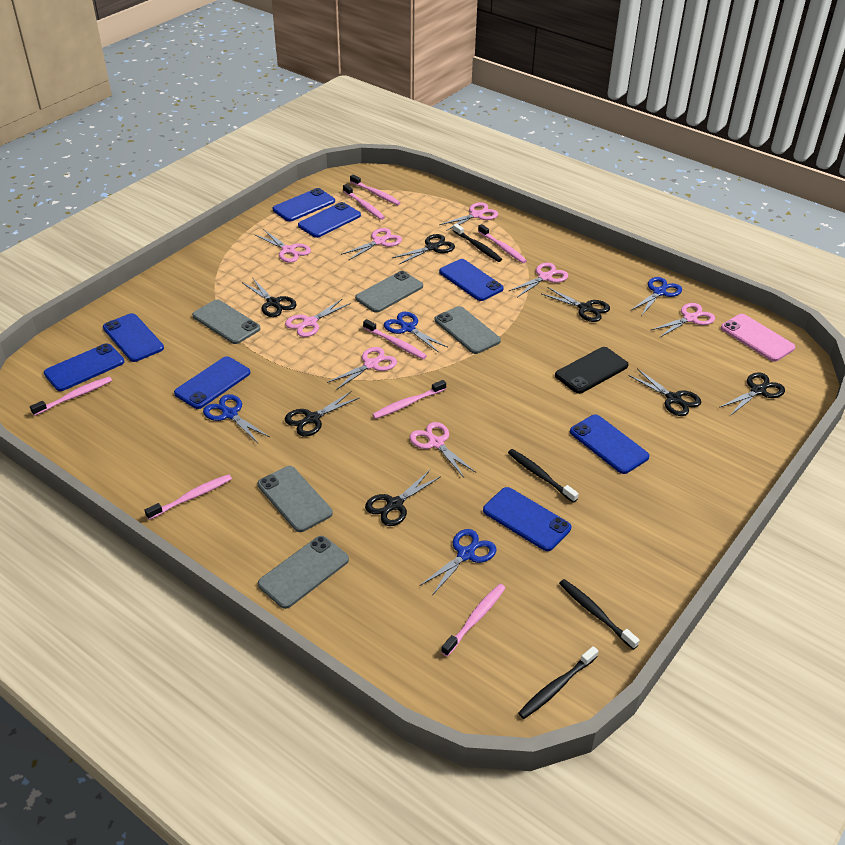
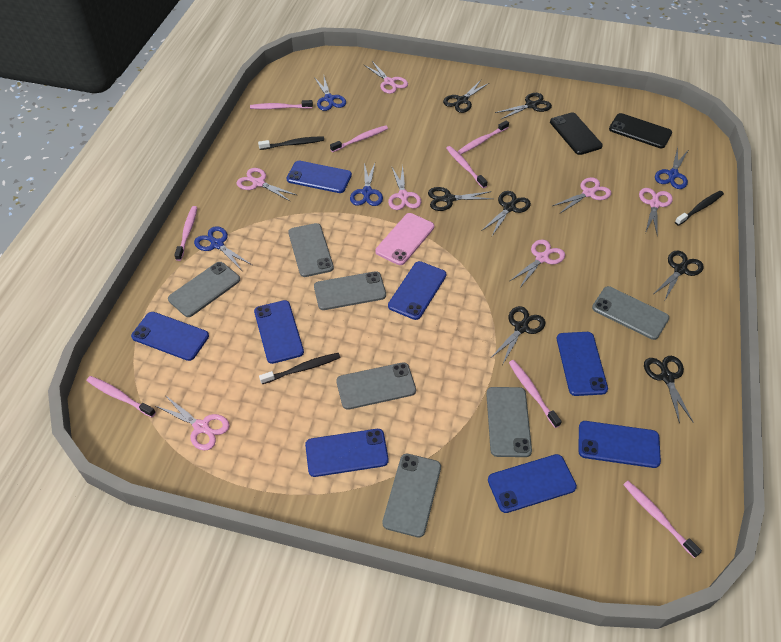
black phone: [555,347,629,394] = 1 -> [550,113,603,155] [609,113,672,148] = 2
black toothbrush: [453,223,502,262] [508,449,579,503] [518,646,598,719] [559,579,640,650] = 4 -> [258,136,324,150] [259,353,340,384] [675,191,724,226] = 3
grey phone: [192,300,261,344] [258,466,333,532] [258,536,349,609] [355,271,423,313] [435,306,501,354] = 5 -> [168,262,240,317] [288,223,334,277] [314,271,386,310] [336,362,416,410] [382,454,441,537] [486,387,532,457] [592,286,669,340] = 7
pink scissors: [255,229,311,263] [285,298,351,337] [327,347,397,390] [341,228,402,261] [409,422,476,477] [439,202,498,231] [509,263,568,298] [651,303,715,338] = 8 -> [156,395,230,451] [237,168,297,202] [364,61,408,94] [388,166,421,210] [510,239,565,287] [553,177,611,214] [639,188,673,234] = 7

